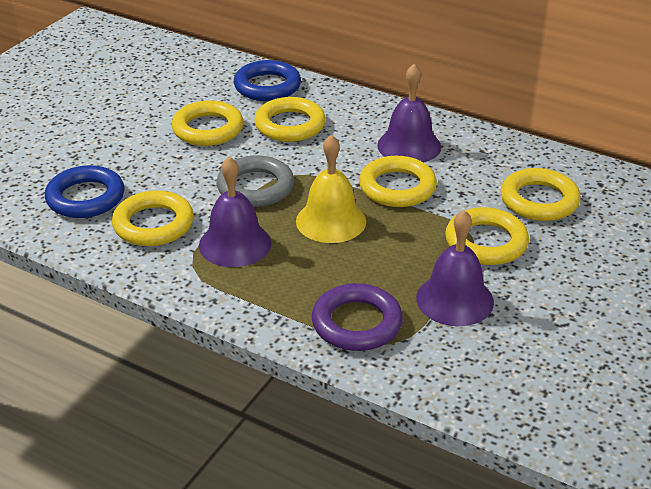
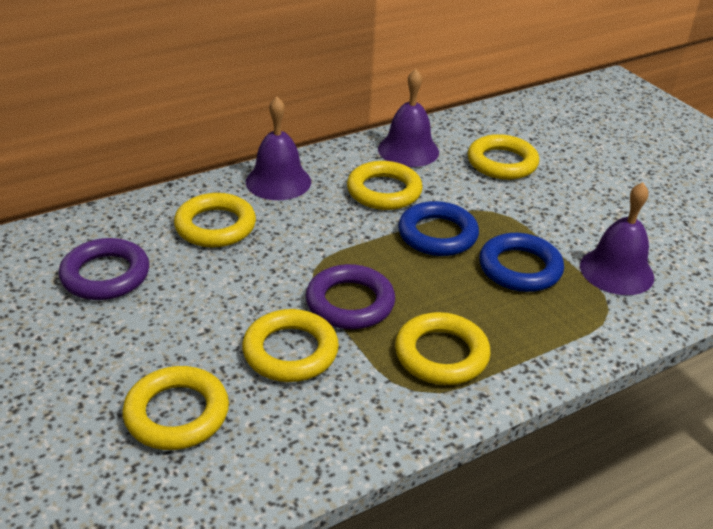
grey ring: [217,155,294,207] = 1 -> none = 0
purple ring: [312,283,403,351] = 1 -> [59,238,149,300] [306,264,395,329] = 2
yellow bell: [296,134,366,243] = 1 -> none = 0

